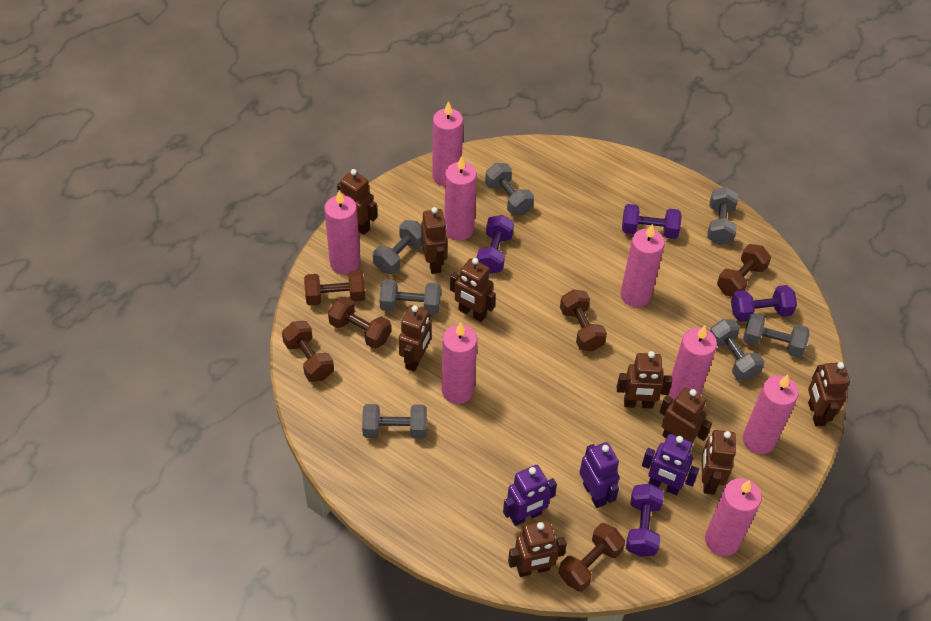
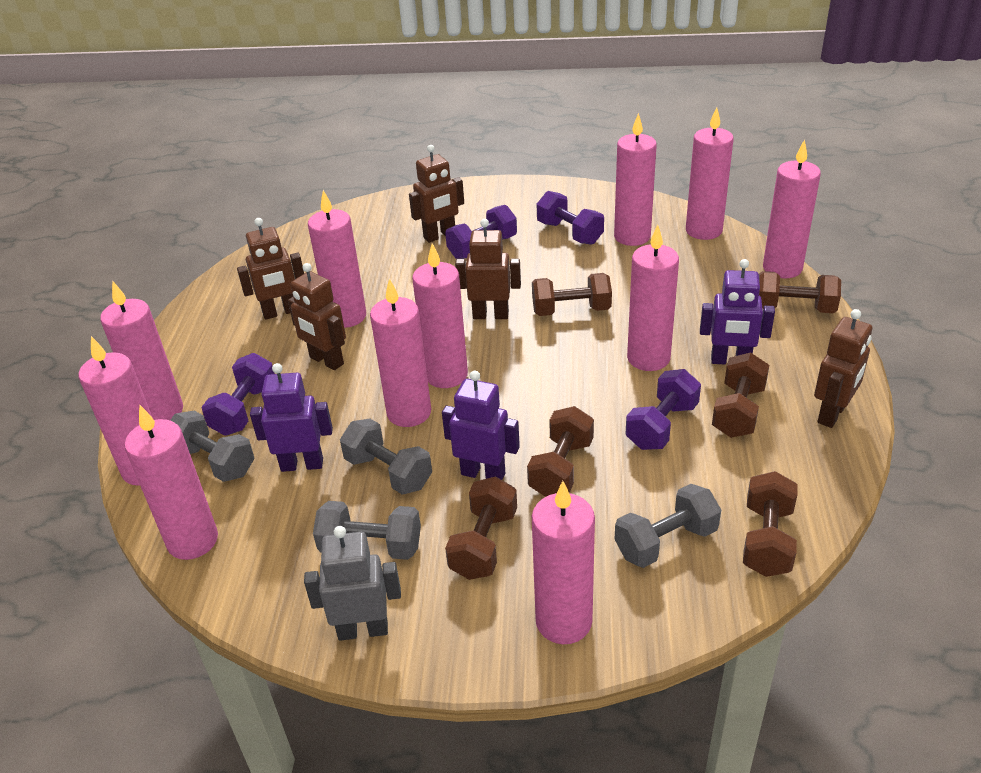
brown robot: [337,169,377,235] [399,305,431,371] [421,207,448,274] [450,258,496,322] [508,520,567,577] [617,351,672,409] [659,387,712,444] [702,430,736,495] [808,362,850,426] = 9 -> [237,218,304,320] [288,263,346,370] [409,145,464,243] [455,219,521,319] [814,309,872,428] = 5
grey dumbbell: [362,404,427,439] [373,220,422,274] [380,279,441,315] [485,163,534,215] [707,187,738,245] [710,319,764,380] [743,313,809,358] = 7 -> [170,411,255,482] [313,501,421,560] [340,419,432,495] [615,484,721,568] = 4
grey robot: none = 0 -> [304,526,401,641] = 1
pink candle: [324,190,360,275] [432,101,463,186] [442,322,477,404] [444,156,477,241] [621,224,665,307] [668,326,717,401] [705,478,762,556] [743,375,799,454] = 8 -> [78,336,152,486] [100,281,183,420] [125,405,218,560] [308,190,366,328] [370,279,431,427] [412,243,468,388] [532,481,595,644] [614,113,657,246] [627,225,679,371] [686,107,734,240] [763,139,821,278] = 11

